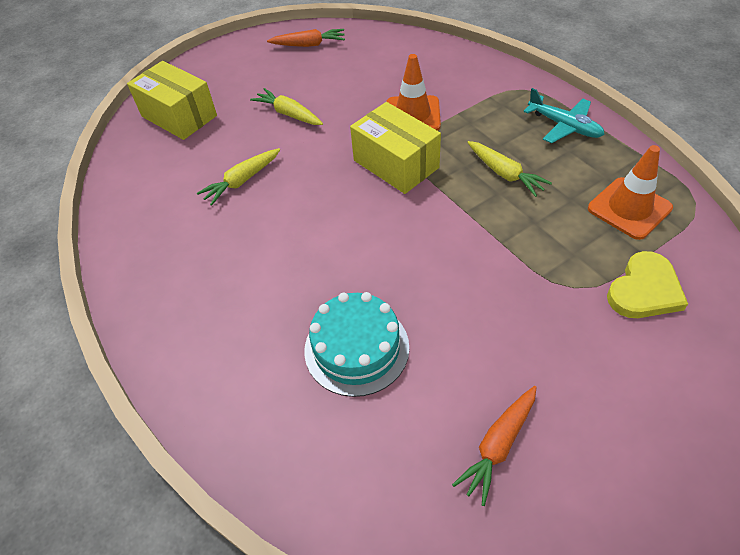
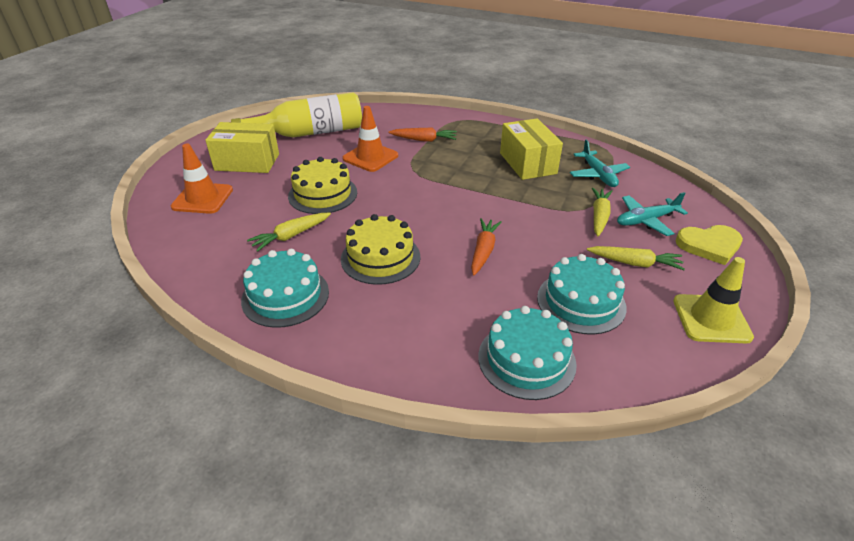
turquoise cake: [304,292,409,397] = 1 -> [241,249,329,328] [478,306,577,400] [537,254,627,335] = 3
turquoise plane: [523,88,605,143] = 1 -> [570,139,630,187] [617,192,688,236] = 2
yellow bottle: none = 0 -> [231,92,362,137] = 1
yellow cake: none = 0 -> [288,157,357,214] [341,214,420,285] = 2
yellow traffic cone: none = 0 -> [673,257,754,343] = 1

